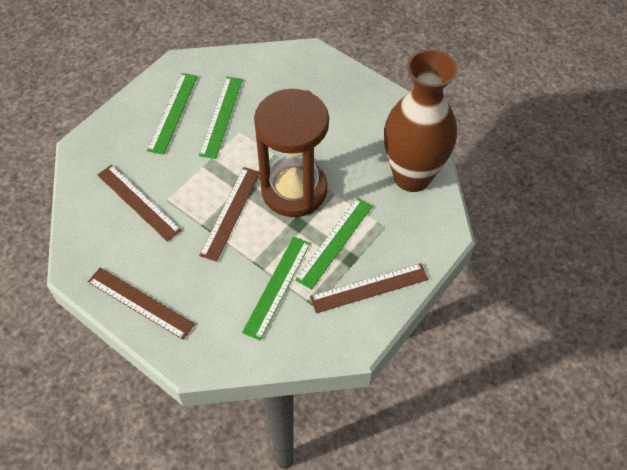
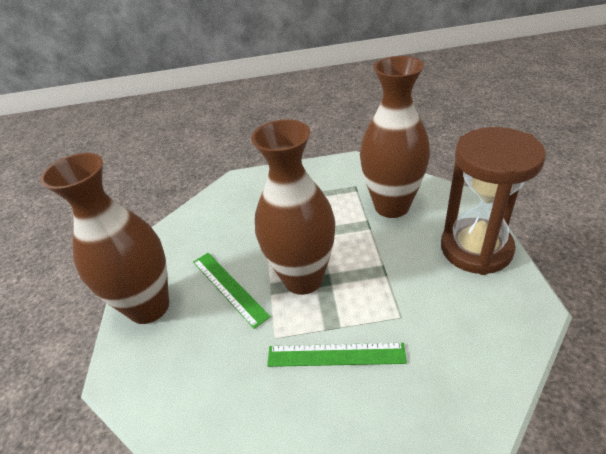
brown ruler: [88,267,195,340] [97,165,181,241] [199,167,260,262] [310,263,428,313] = 4 -> none = 0
brown vase: [384,49,457,192] = 1 -> [40,153,169,324] [251,119,335,295] [360,56,430,218] = 3
green ruler: [147,73,198,155] [199,76,243,159] [242,237,311,340] [295,198,373,290] = 4 -> [193,253,271,329] [267,343,407,367] = 2

